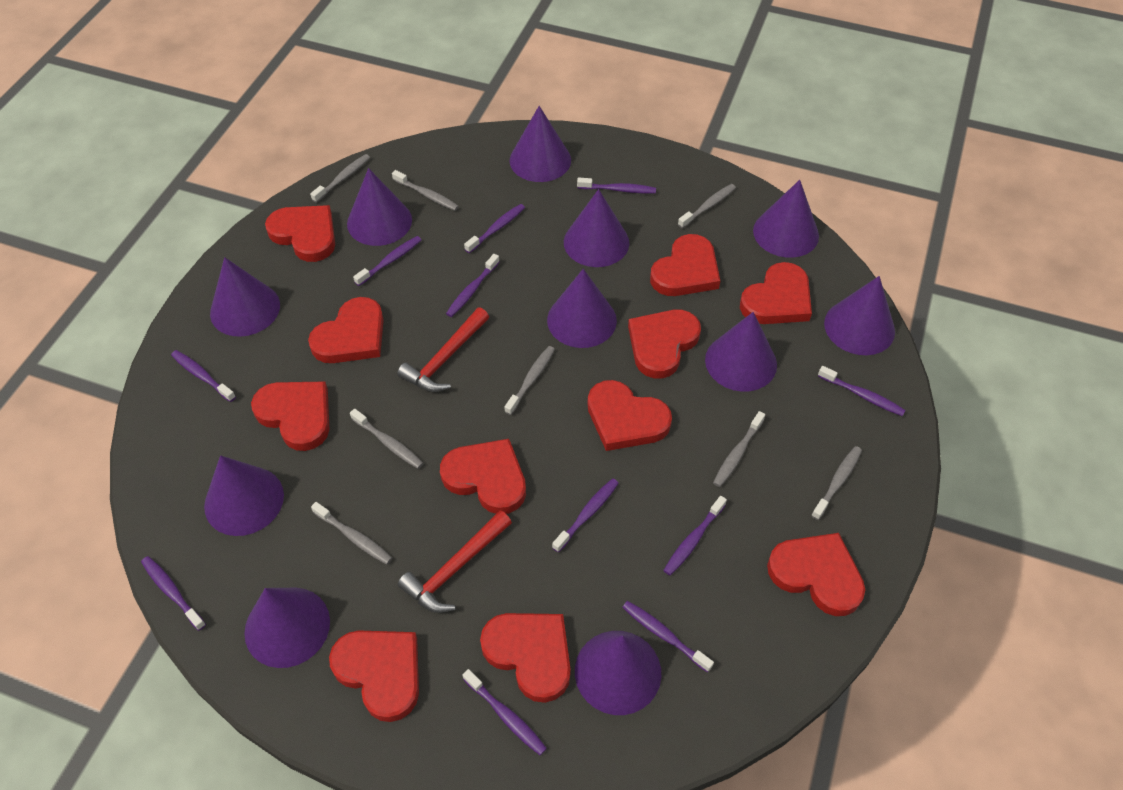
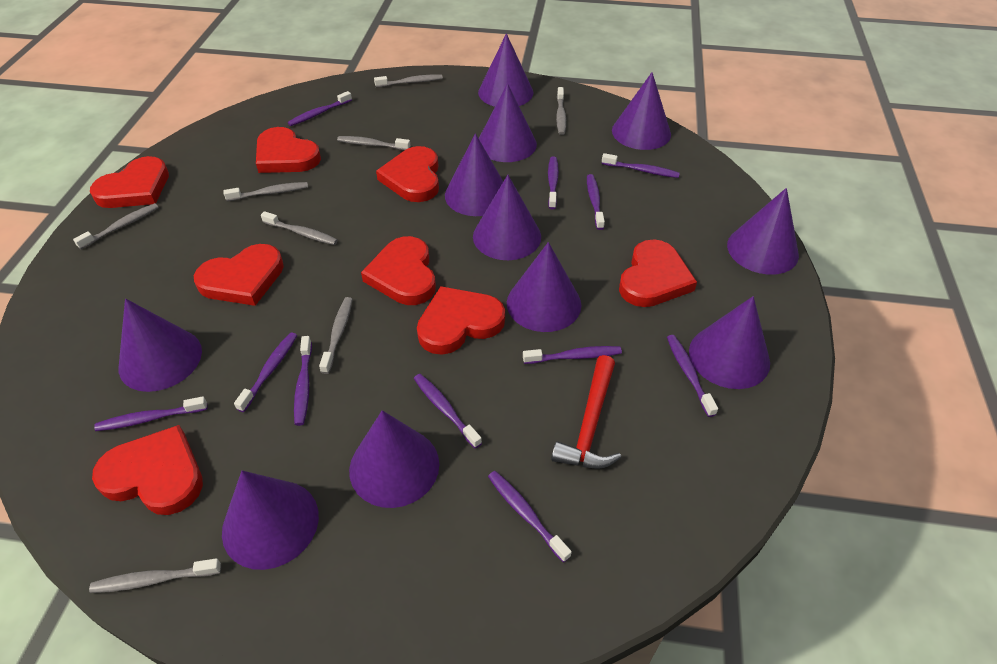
red hammer: [397,308,489,392] [398,510,512,613] = 2 -> [551,355,621,469] = 1
red heart: [251,382,329,451] [265,205,335,262] [308,297,384,363] [329,630,419,722] [440,439,526,514] [480,613,571,703] [588,380,672,451] [628,310,701,379] [650,234,720,296] [740,262,812,324] [767,533,865,616] = 11 -> [90,156,169,208] [92,425,203,515] [194,244,284,306] [256,127,321,173] [361,236,436,305] [376,146,439,202] [417,286,505,355] [619,239,697,307] = 8

